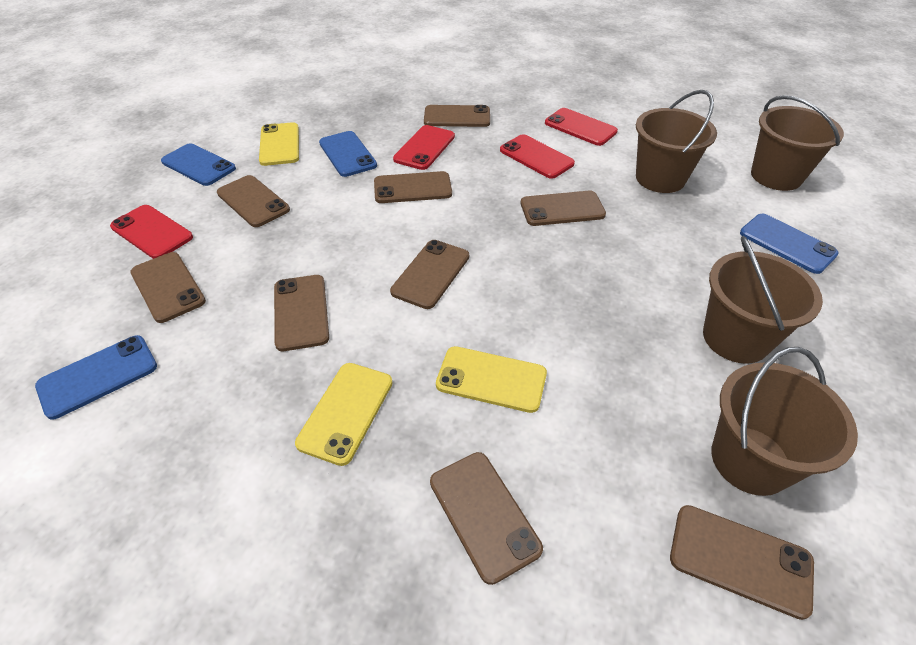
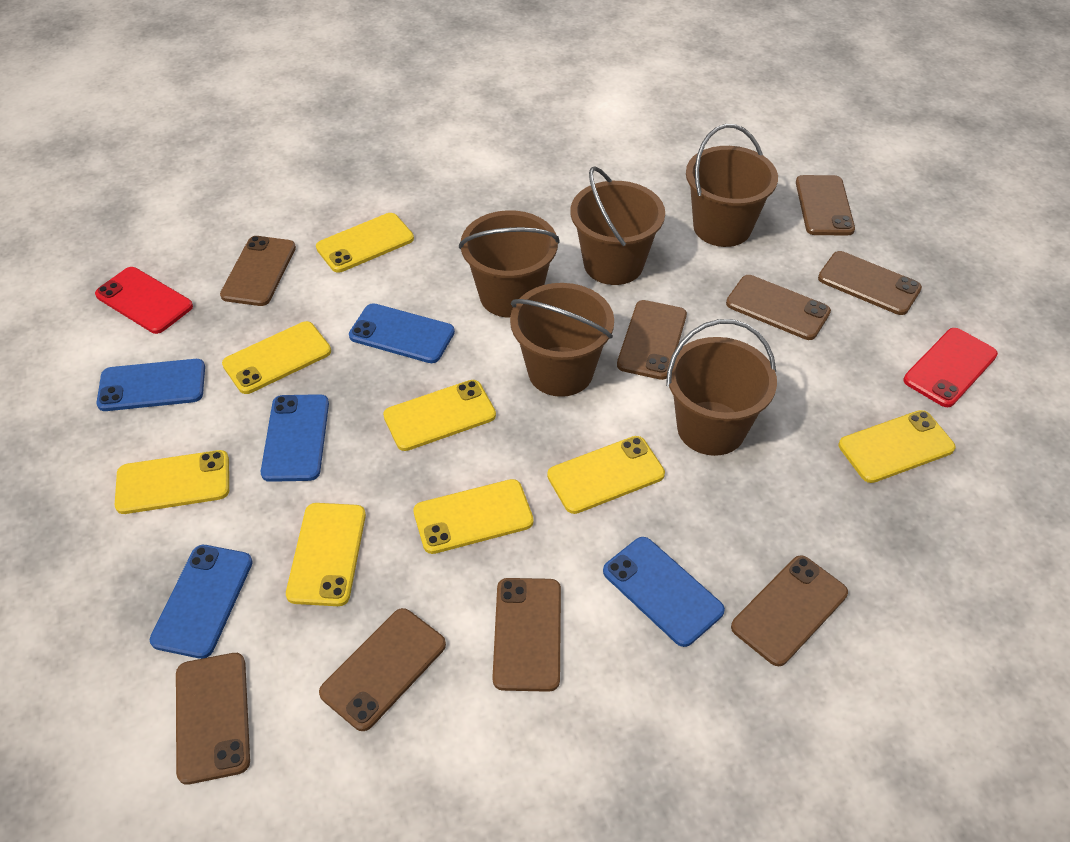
blue phone: [35,335,157,420] [161,143,236,186] [319,131,377,177] [740,214,839,274] = 4 -> [96,359,205,411] [149,545,253,659] [261,394,329,482] [349,303,455,363] [603,537,725,647] = 5
brown bucket: [636,90,717,193] [703,236,823,364] [711,347,858,496] [751,95,844,191] = 4 -> [459,210,560,318] [510,283,614,397] [570,166,665,285] [666,319,777,456] [686,124,778,247] = 5
red phone: [110,205,193,259] [393,125,455,170] [500,134,575,179] [545,108,618,146] = 4 -> [95,267,193,334] [904,328,998,407] = 2
yellow phone: [259,122,299,166] [295,363,393,466] [436,346,547,413] = 3 -> [115,450,229,514] [222,321,331,394] [286,503,366,606] [316,213,414,273] [383,380,496,451] [413,479,534,554] [547,436,665,514] [839,410,956,483] = 8

